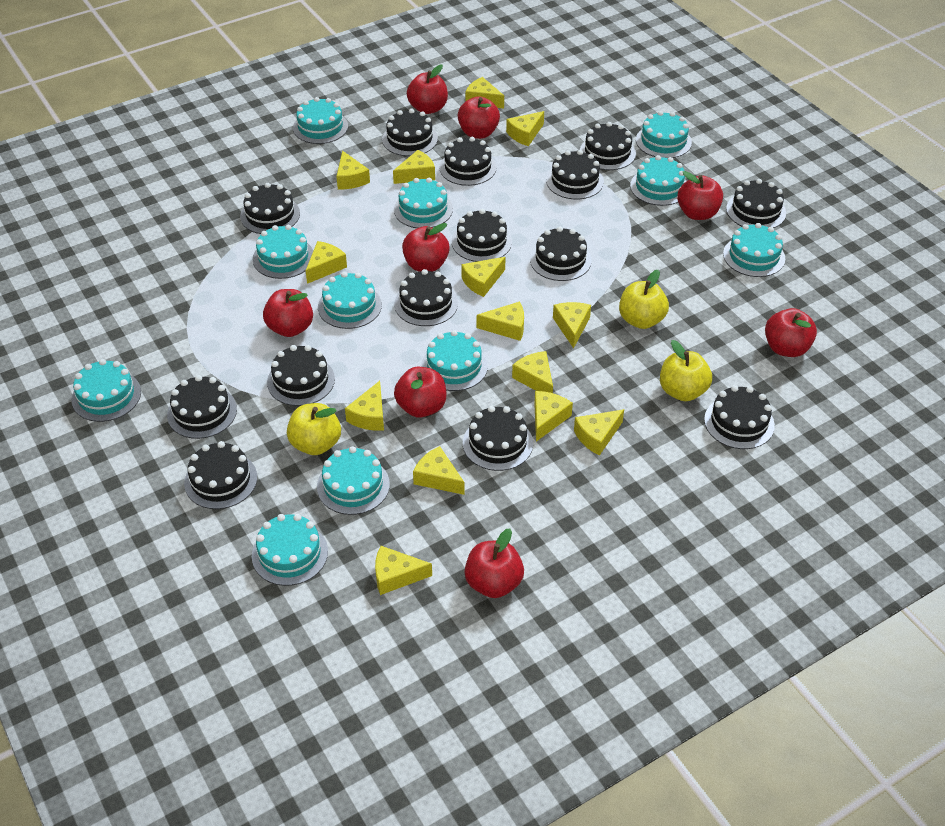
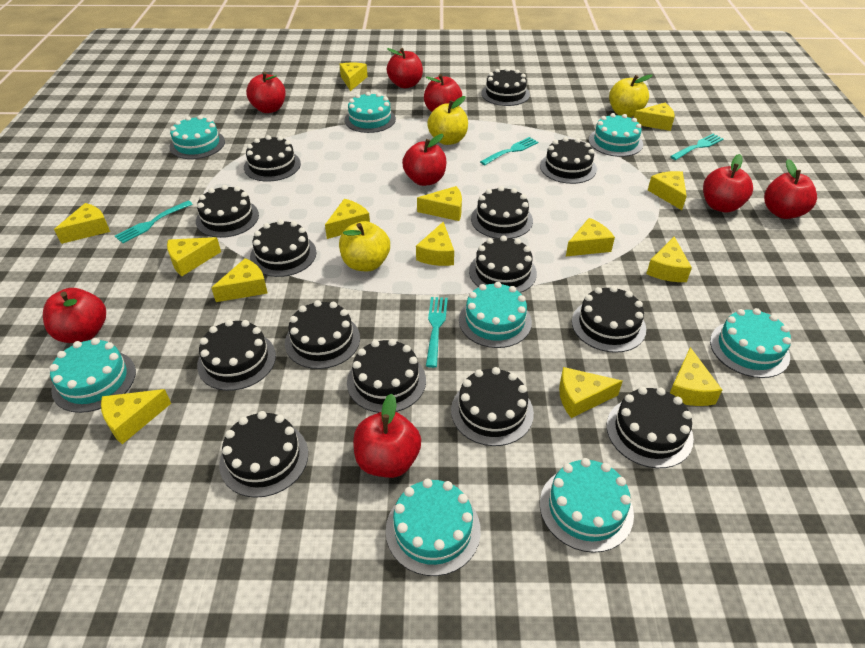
turquoise cake: [72,359,141,422] [252,514,328,586] [253,225,313,279] [293,97,348,144] [317,446,390,515] [318,272,382,329] [394,178,453,228] [421,330,488,391] [630,155,686,206] [636,111,692,158] [723,223,785,277] = 11 -> [49,338,136,413] [169,115,225,159] [345,92,396,133] [385,479,481,576] [459,282,532,348] [540,458,634,553] [589,113,643,157] [710,308,791,378] = 8
turquoise fork: none = 0 -> [115,201,193,243] [426,297,448,368] [480,137,539,165] [670,134,723,160] = 4

